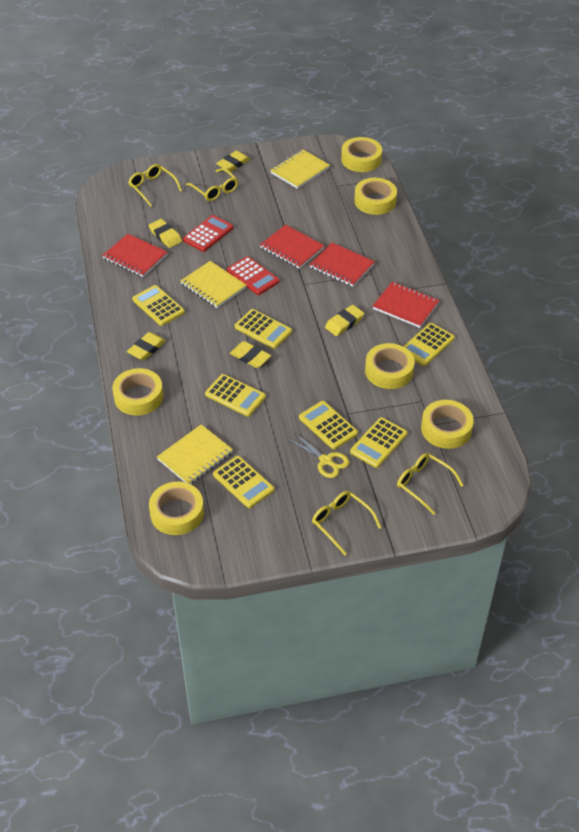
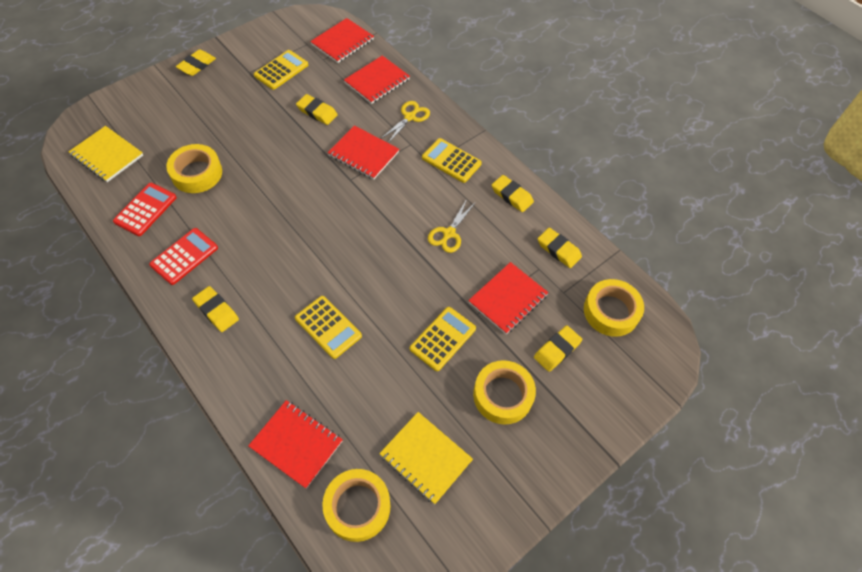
red notebook: [102,234,168,277] [260,225,325,269] [309,242,375,287] [373,281,440,328] = 4 -> [248,400,343,489] [310,18,374,63] [328,125,400,180] [344,55,410,104] [468,262,549,334] = 5
yellow calculator: [132,285,185,326] [205,374,266,417] [213,456,274,508] [235,309,292,349] [299,401,358,450] [350,417,407,468] [403,323,455,366] = 7 -> [254,50,308,90] [295,296,362,359] [410,307,476,371] [422,138,482,183] = 4
yellow eraser: [127,332,166,360] [148,219,182,248] [216,151,250,172] [230,341,271,368] [325,305,364,336] = 5 -> [176,49,216,76] [192,286,239,332] [296,94,338,125] [492,175,534,212] [534,325,582,372] [538,228,582,268] = 6
yellow glasses: [128,164,182,207] [186,168,238,201] [312,491,381,556] [397,453,464,515] = 4 -> none = 0
yellow notebook: [157,424,233,484] [180,261,246,308] [270,150,330,189] = 3 -> [68,126,143,182] [379,412,473,504] = 2
yellow scissors: [288,433,349,478] = 1 -> [380,101,430,143] [428,199,476,253] = 2
yellow tape: [112,368,163,415] [149,482,204,535] [341,137,382,172] [354,178,397,215] [365,343,415,389] [421,400,474,449] = 6 -> [166,144,222,193] [322,469,391,542] [473,360,536,424] [584,279,644,337] = 4

